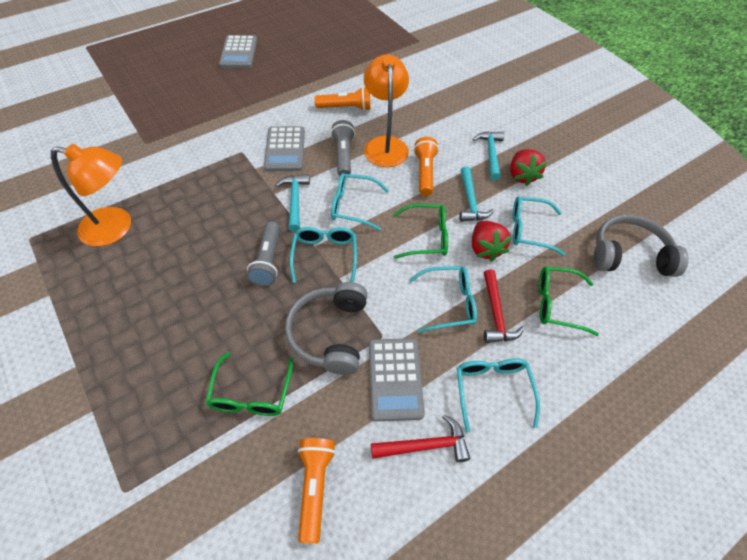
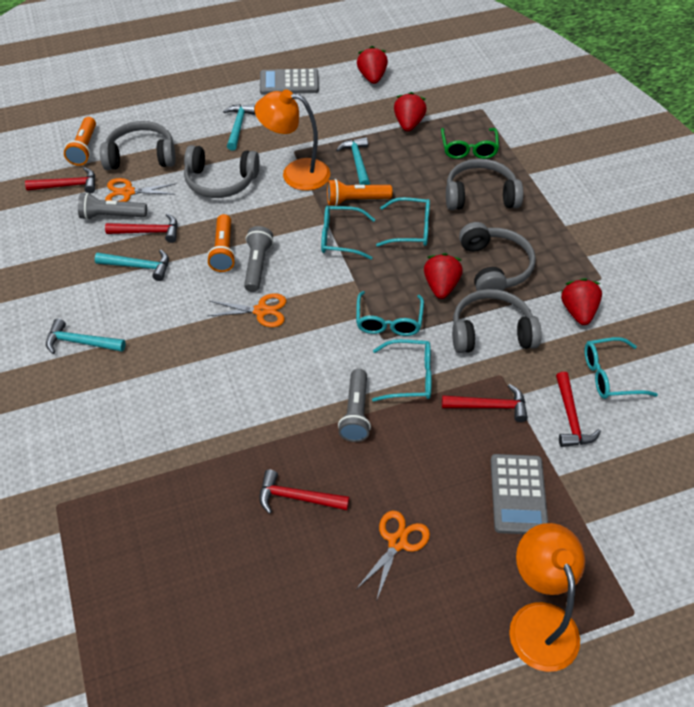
green glasses: [205,352,293,416] [393,204,448,259] [539,266,599,336] = 3 -> [441,128,499,159] = 1
grey calculator: [219,35,257,68] [264,126,305,171] [369,338,425,421] = 3 -> [260,68,319,95] [491,454,548,534] = 2
grey flashlight: [247,221,280,286] [331,120,355,176] = 2 -> [78,193,147,220] [244,226,274,292] [338,369,371,442] = 3
grey headphones: [285,282,368,375] [594,215,689,277] = 2 -> [100,121,176,170] [184,145,260,198] [446,159,523,210] [452,289,542,353] [459,222,536,291] = 5
orange scissors: none = 0 -> [105,178,177,202] [208,293,286,327] [357,511,430,602] = 3
red hammer: [371,414,470,462] [484,269,525,343] = 2 -> [25,167,96,193] [105,214,178,243] [259,470,350,514] [442,384,528,422] [556,372,601,447] = 5
red strawberry: [472,221,512,262] [510,149,547,186] = 2 -> [357,46,388,84] [394,92,427,131] [424,253,463,299] [561,278,602,325] = 4
turquoise hammer: [275,174,310,232] [459,166,494,222] [473,131,504,180] = 3 -> [46,319,126,354] [95,250,169,281] [223,104,255,151] [336,137,370,185] = 4

